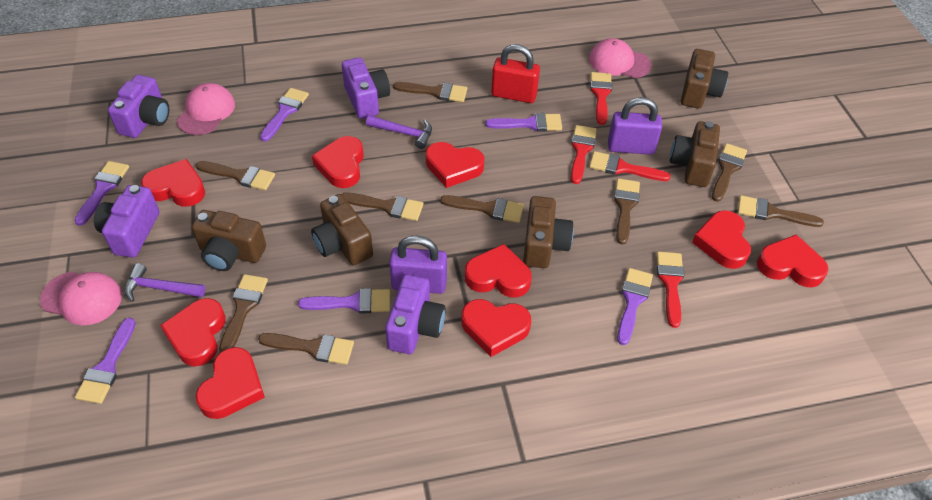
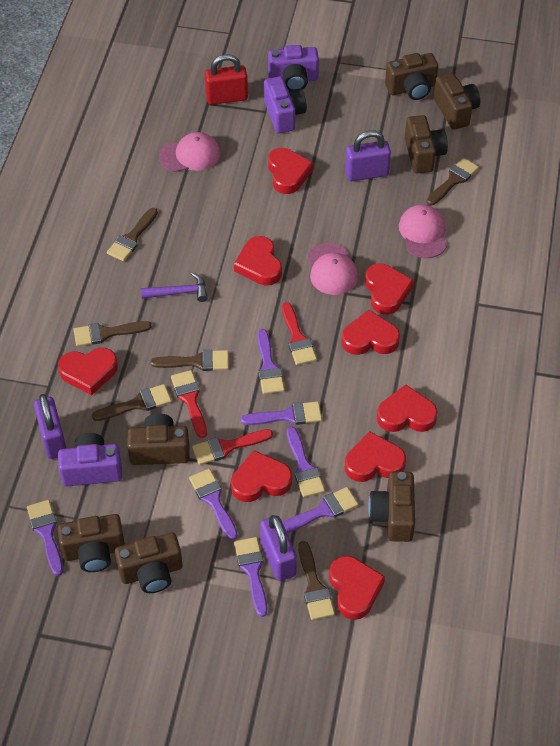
brown brush: [196,161,275,190] [219,274,268,352] [258,333,354,365] [342,193,423,221] [393,82,467,102] [440,195,524,223] [614,178,640,245] [712,143,747,202] [738,195,824,227] = 9 -> [73,321,152,346] [92,384,172,421] [107,208,158,261] [150,350,229,371] [298,541,335,620] [427,158,479,205] = 6
brown camera: [192,210,266,271] [311,194,373,265] [523,196,574,268] [670,121,720,187] [681,49,728,108] = 5 -> [57,514,125,572] [115,532,182,593] [127,413,190,465] [368,471,415,542] [385,53,438,100] [405,115,448,173] [434,73,480,130] = 7
purple brush: [74,161,129,226] [75,318,136,404] [260,88,309,142] [298,288,390,314] [485,113,562,132] [617,268,653,345] = 6 -> [27,500,63,576] [189,469,238,540] [234,537,267,617] [241,401,322,425] [257,329,285,394] [283,487,358,533] [287,427,325,497] = 7
purple camera: [94,185,159,258] [108,75,169,138] [342,58,390,119] [385,274,446,354] = 4 -> [58,433,122,486] [264,76,307,133] [268,45,319,91] = 3
purple hammer: [125,263,205,302] [366,115,432,149] = 2 -> [141,272,208,302] = 1
purple padlock: [389,236,447,294] [608,97,662,155] = 2 -> [34,394,67,459] [260,515,297,581] [345,130,391,181] = 3
red brush: [571,125,597,184] [589,151,671,181] [590,72,612,125] [657,252,684,328] = 4 -> [171,370,207,438] [192,429,273,465] [282,302,317,365] = 3

